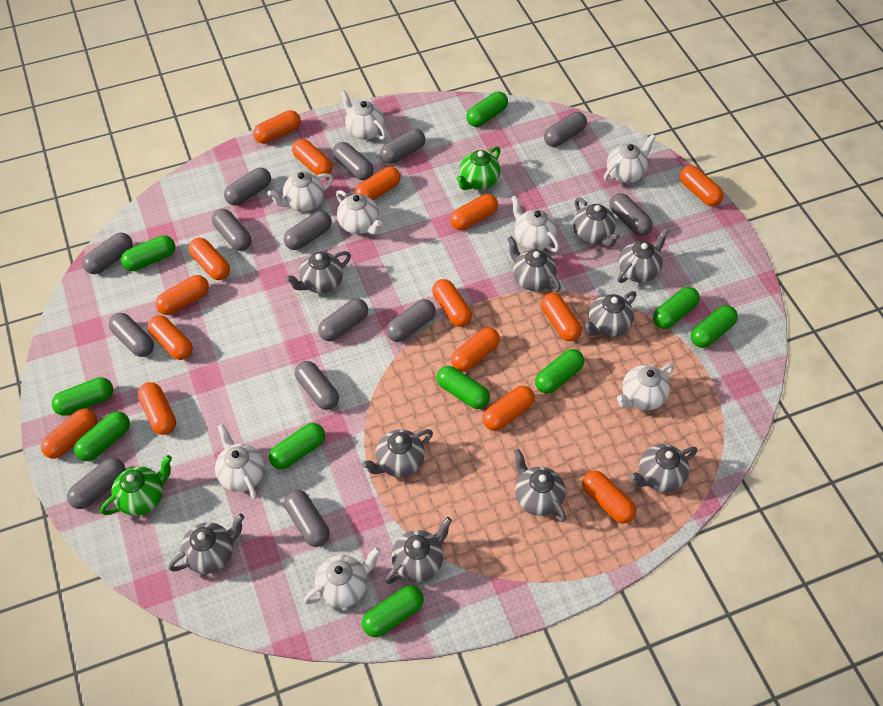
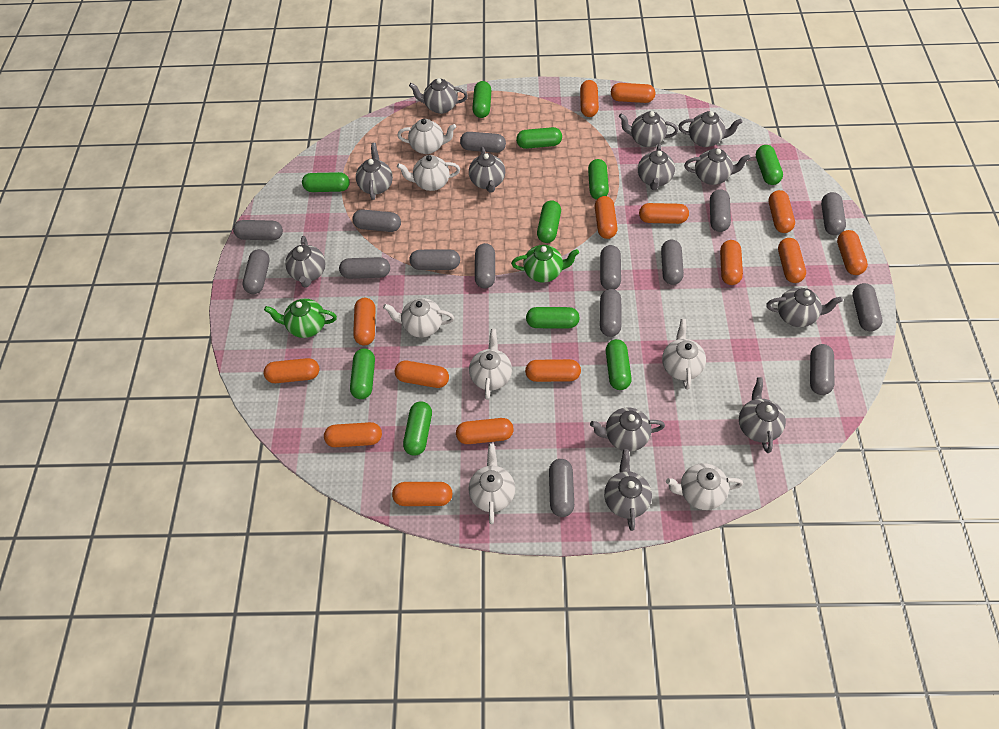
grey capsule: [67,458,125,509] [82,232,133,274] [109,313,154,357] [212,209,251,251] [224,167,271,205] [284,211,332,250] [284,490,330,547] [295,361,339,410] [318,298,368,341] [333,142,374,180] [380,129,425,164] [386,299,436,342] [544,112,587,147] [610,193,653,236] = 14 -> [233,220,283,240] [242,249,270,294] [339,257,390,279] [352,210,401,232] [409,250,460,270] [460,132,506,153] [475,243,495,289] [549,459,574,517] [600,245,621,290] [600,289,621,337] [661,240,684,285] [710,189,731,232] [810,344,834,395] [821,192,846,235] [853,283,883,331] = 15
grey teapot: [168,513,244,574] [285,251,351,293] [362,429,433,477] [386,517,452,584] [507,236,561,292] [514,448,566,522] [573,198,620,247] [584,291,637,337] [618,229,669,283] [630,444,697,492] = 10 -> [285,236,326,288] [356,143,393,200] [409,78,468,114] [469,147,505,193] [590,407,665,452] [604,449,652,531] [619,111,678,147] [638,144,675,190] [679,111,743,147] [684,148,750,185] [739,377,786,453] [766,288,843,327] = 12
white teapot: [215,424,265,499] [267,172,334,211] [303,547,381,608] [336,190,382,234] [340,90,386,140] [511,195,559,252] [604,134,656,183] [617,364,674,410] = 8 -> [383,298,454,338] [397,119,456,154] [397,155,460,191] [469,329,512,400] [469,443,515,524] [662,319,706,390] [666,463,743,510] = 7

